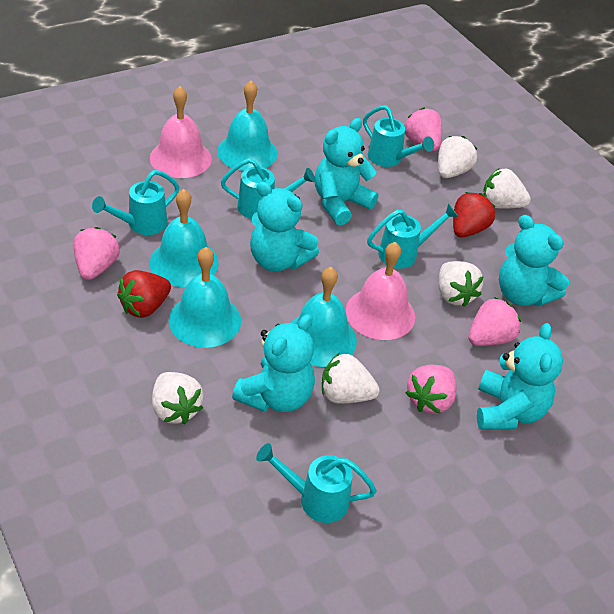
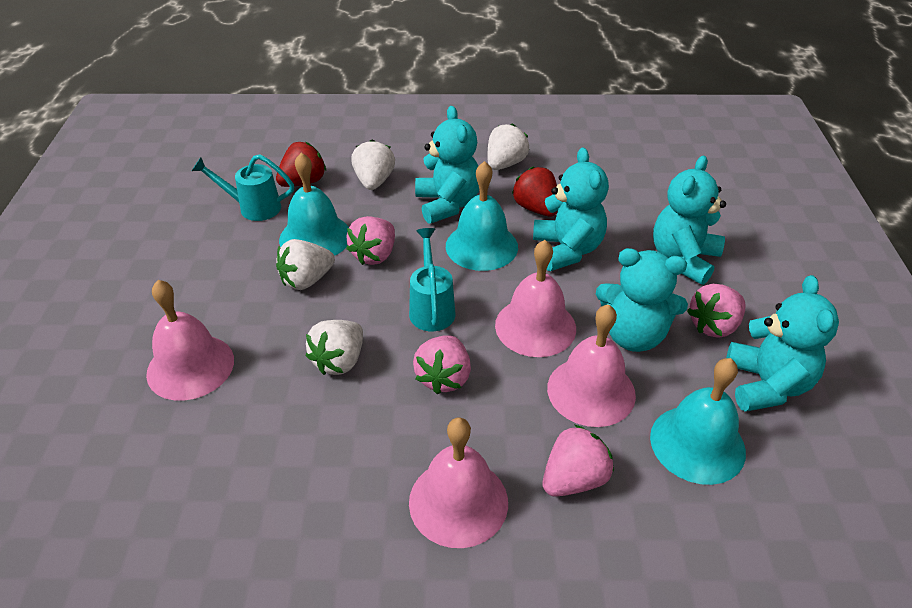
pink bell: [150,86,212,178] [345,242,415,340] = 2 -> [146,280,234,401] [409,417,508,548] [495,240,576,357] [547,304,636,427] = 4
turquoise bell: [150,189,219,287] [168,247,241,348] [217,81,278,171] [291,267,357,367] = 4 -> [279,153,349,256] [446,161,518,271] [650,358,746,485] = 3
turquoise watering can: [92,170,179,235] [221,159,316,219] [256,443,377,523] [363,105,434,167] [367,204,458,269] = 5 -> [192,154,294,221] [409,228,455,331] = 2
white strawberry: [152,372,204,424] [322,353,380,403] [438,136,477,178] [439,261,484,307] [483,169,531,209] = 5 -> [276,239,335,290] [306,320,363,375] [351,140,395,190] [488,124,529,170] = 4

